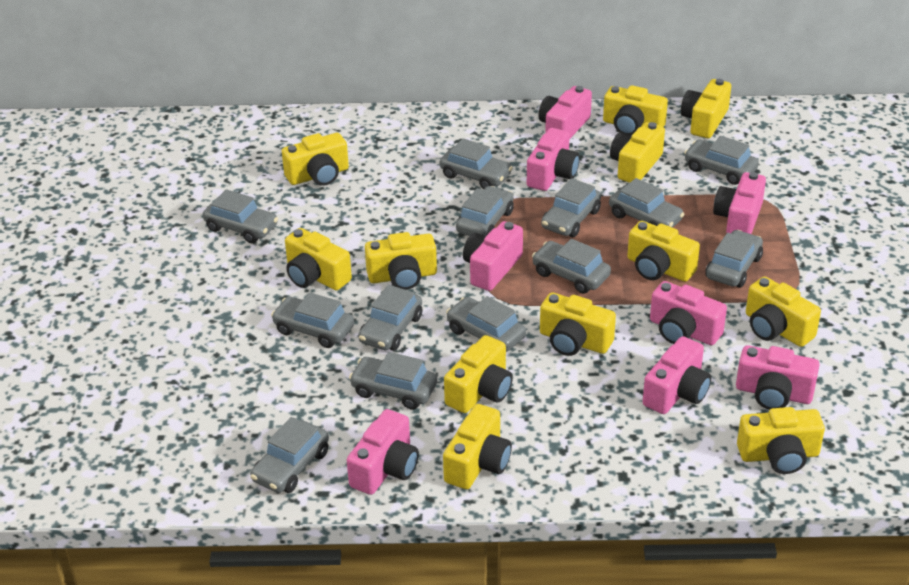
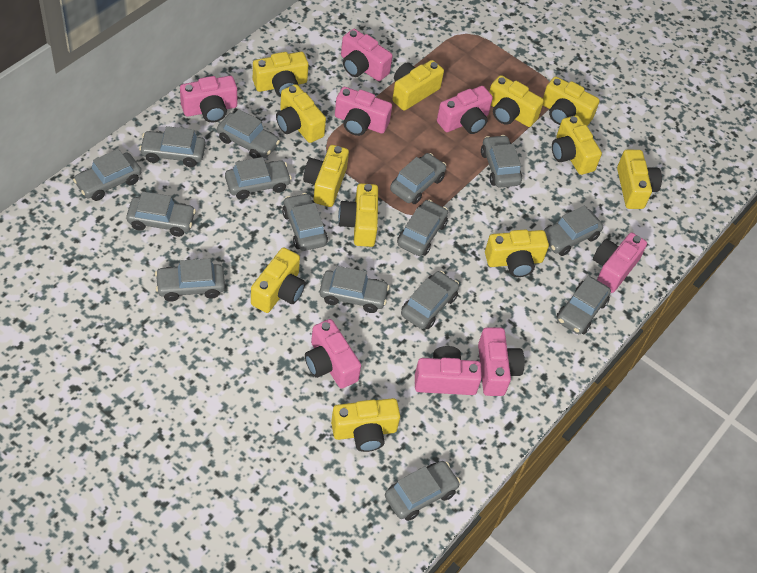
grey car: [203,189,278,243] [250,417,329,493] [271,292,354,348] [349,352,437,410] [358,285,423,351] [440,138,513,189] [446,296,526,352] [456,186,514,236] [532,239,611,294] [541,178,601,237] [609,178,684,228] [684,136,759,185] [705,230,763,288] = 13 -> [73,149,141,201] [126,192,196,237] [139,126,206,167] [155,258,225,302] [217,109,280,159] [225,157,292,200] [282,193,328,251] [320,266,389,313] [385,461,460,521] [390,153,446,204] [397,200,448,256] [401,271,459,329] [481,135,522,187] [544,206,603,256] [557,276,611,334] = 15

